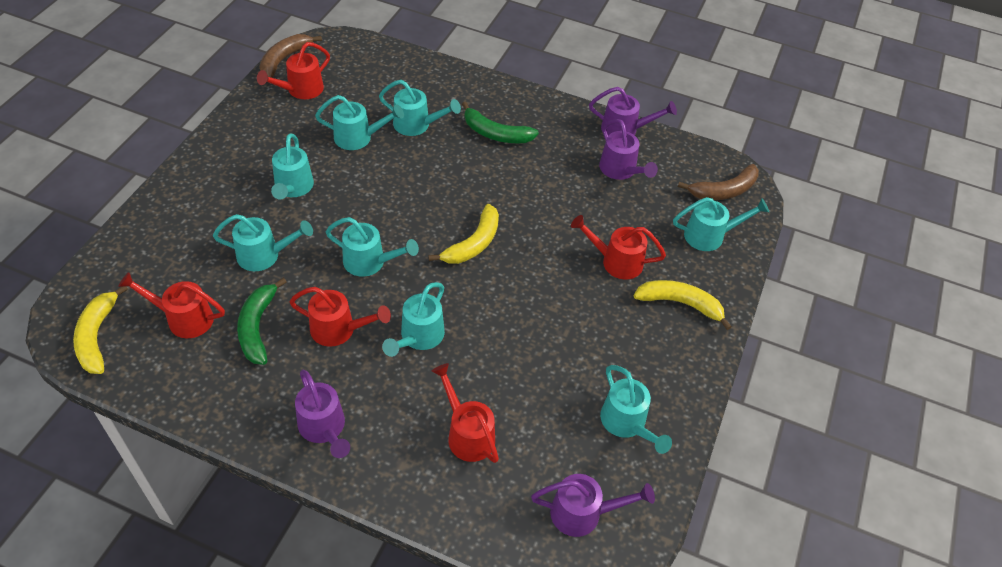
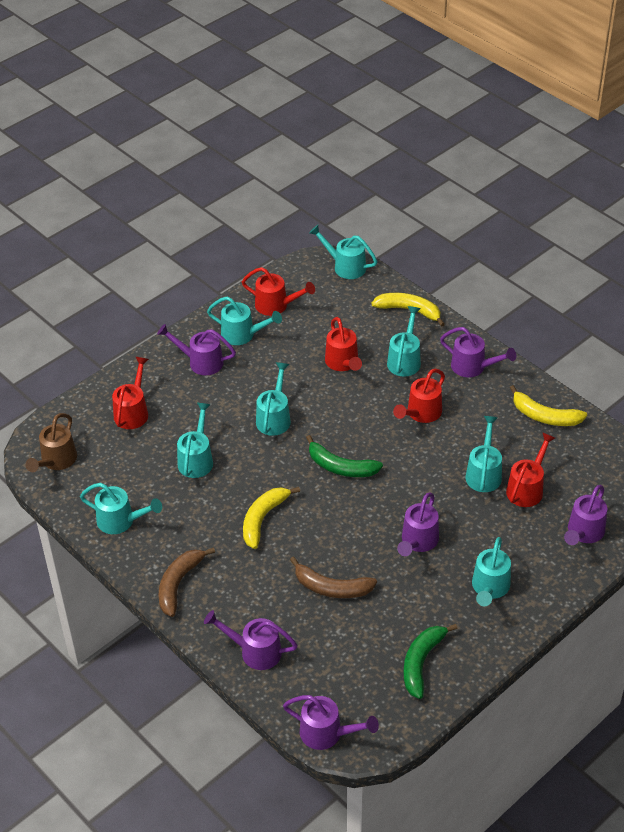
brown watering can: none = 0 -> [26,413,77,472] = 1
purple watering can: [295,370,350,458] [531,474,655,537] [589,87,677,135] [599,119,658,180] = 4 -> [157,324,236,375] [204,610,298,670] [283,695,379,750] [397,492,439,556] [440,327,516,377] [564,485,607,545] = 6

